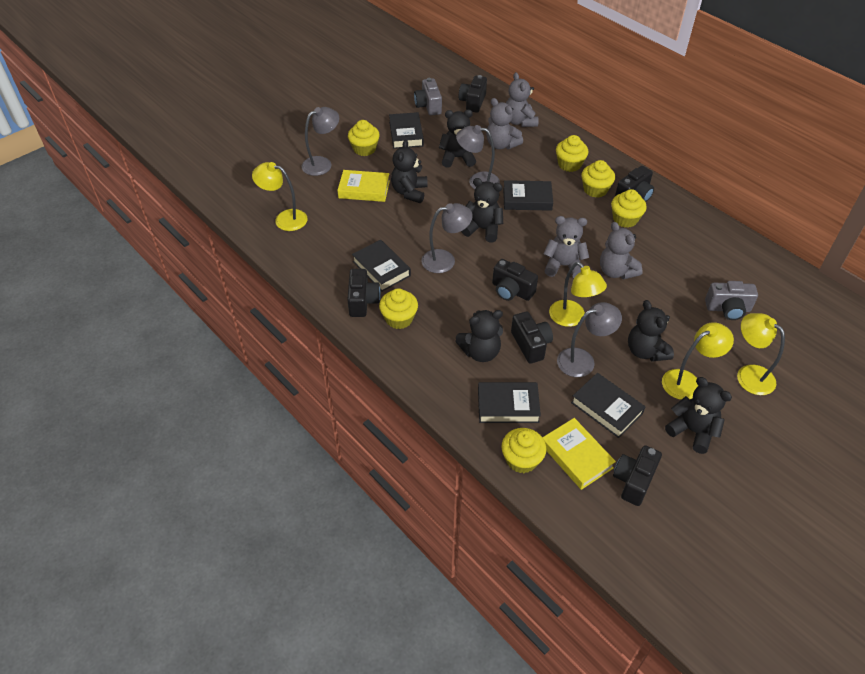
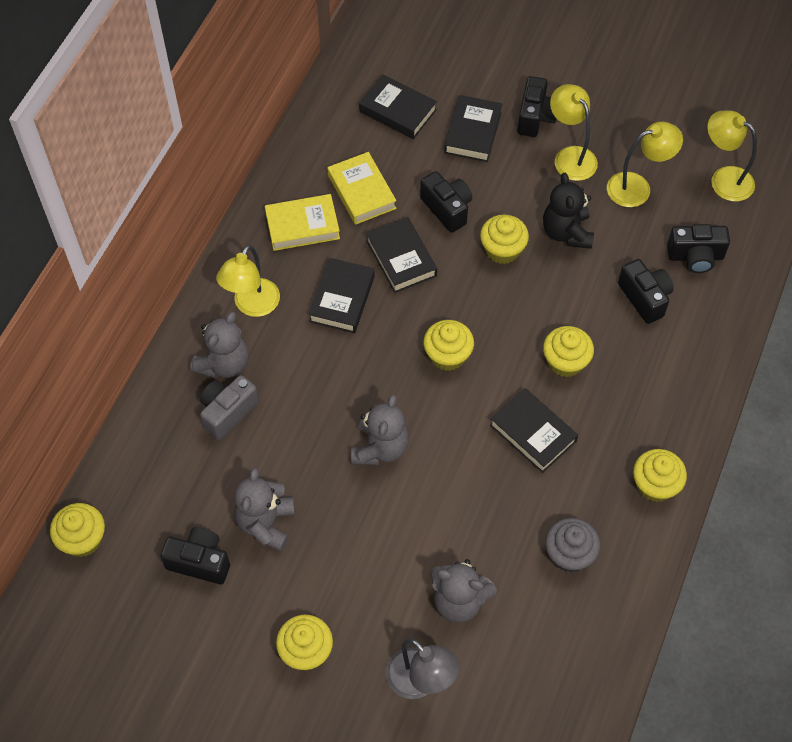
black camera: [347,269,381,317] [459,75,487,113] [492,259,538,301] [511,312,553,364] [613,445,662,506] [615,166,654,202] = 6 -> [160,527,230,584] [420,171,472,233] [517,76,557,137] [618,259,674,324] [667,224,730,273] = 5
black teddy bear: [391,140,428,203] [439,110,476,168] [455,310,503,362] [461,178,503,243] [628,300,674,362] [665,377,732,454] = 6 -> [543,173,594,249] = 1
grey camera: [414,78,442,116] [705,281,758,320] = 2 -> [200,375,259,440] = 1
grey cupcake: none = 0 -> [545,518,600,572] = 1
grey lamp: [301,107,339,176] [421,203,473,273] [456,125,500,189] [557,302,622,377] = 4 -> [386,639,460,699] = 1

